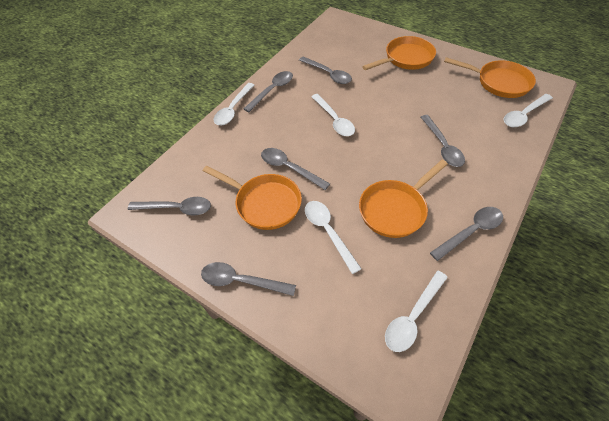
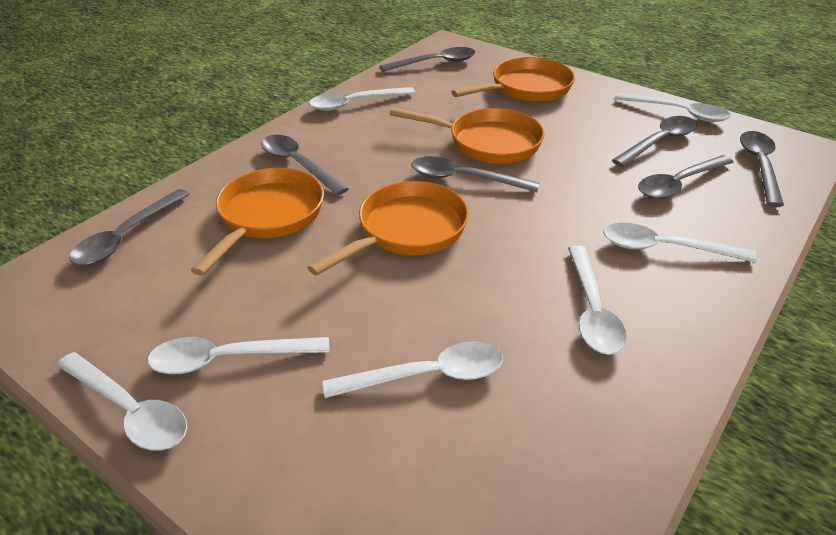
white spoon: [213,83,254,125] [305,201,362,274] [311,94,355,136] [385,271,448,352] [504,94,553,127] = 5 -> [56,352,187,451] [147,337,330,374] [309,87,415,111] [323,341,503,398] [568,245,627,355] [603,223,757,263] [615,93,731,122] = 7

